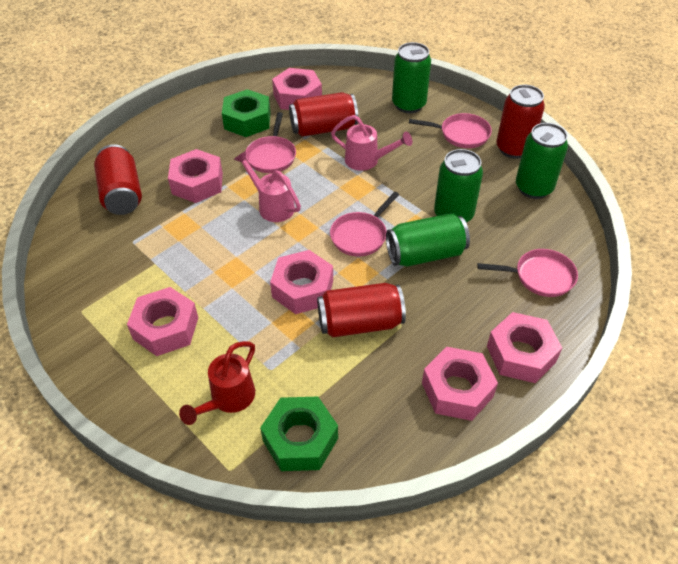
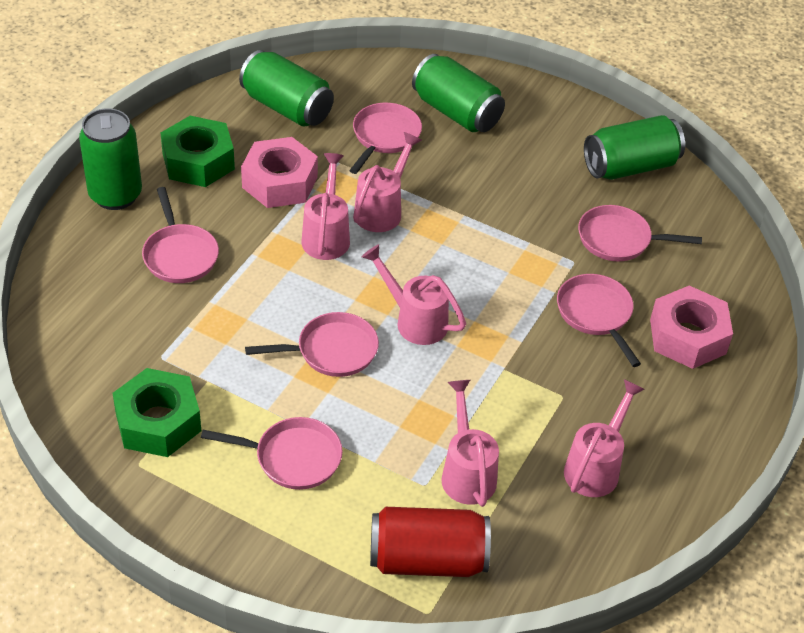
pink nut: [127,287,198,356] [168,149,223,203] [270,250,333,314] [272,68,322,110] [422,347,498,421] [487,312,562,383] = 6 -> [241,137,318,208] [650,286,733,369] = 2
pink pan: [246,112,296,173] [330,192,399,257] [409,113,492,148] [477,249,578,297] = 4 -> [142,187,219,283] [201,417,343,490] [245,312,379,377] [349,103,422,174] [557,274,641,367] [578,205,702,261] = 6
pink watering can: [233,151,301,222] [331,115,412,171] = 2 -> [302,153,350,260] [353,132,422,232] [362,244,466,345] [441,380,499,507] [564,379,645,497] = 5
red can: [94,144,142,215] [289,92,358,137] [317,283,406,337] [496,85,545,158] = 4 -> [370,507,491,577] = 1
red watering can: [179,341,255,425] = 1 -> none = 0

